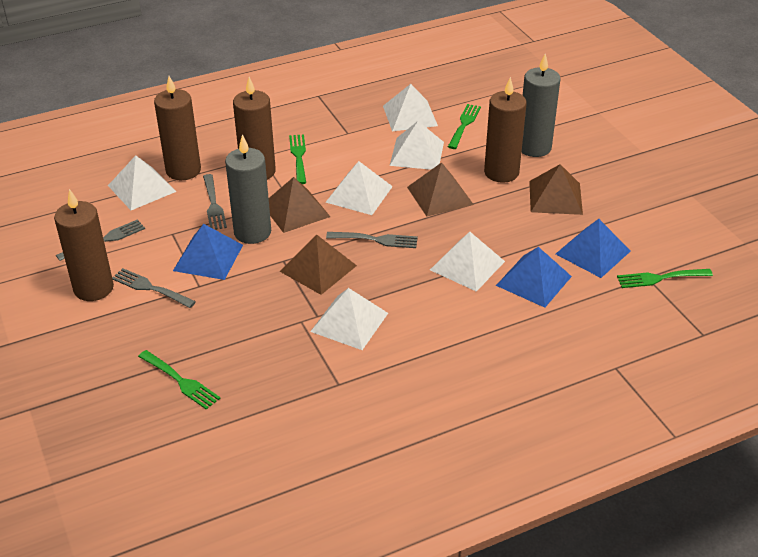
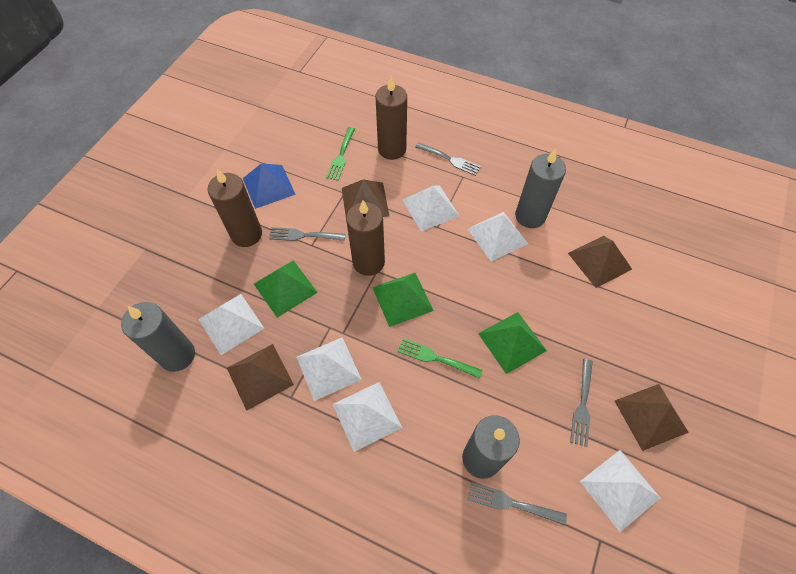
blue pyramid: [173,224,243,280] [496,247,572,308] [556,219,631,278] = 3 -> [243,163,296,209] = 1
brown candle: [54,189,114,301] [154,76,201,180] [233,77,276,180] [484,77,527,183] = 4 -> [208,169,262,247] [346,200,385,276] [375,76,407,160] = 3
green fork: [138,350,220,410] [289,134,306,184] [448,104,481,149] [617,269,713,288] = 4 -> [326,127,355,181] [398,338,482,379] = 2
green pyramid: none = 0 -> [254,260,318,318] [372,273,434,327] [478,312,547,374] = 3
grey candle: [225,134,271,244] [521,54,561,157] = 2 -> [121,302,195,372] [462,415,520,479] [515,148,566,228] = 3

